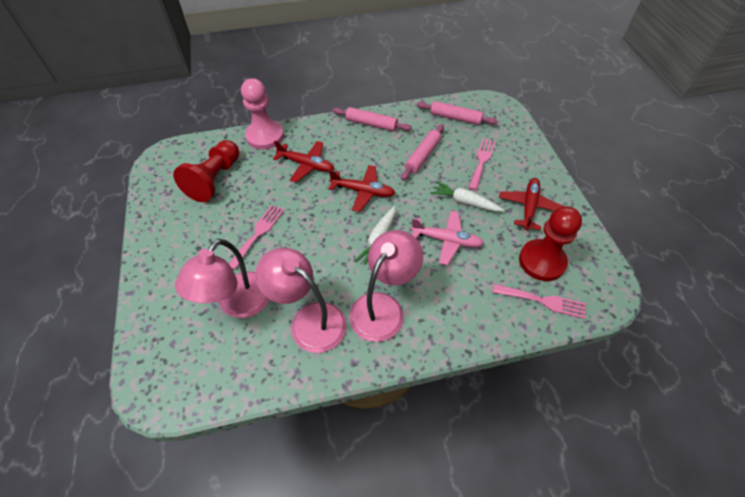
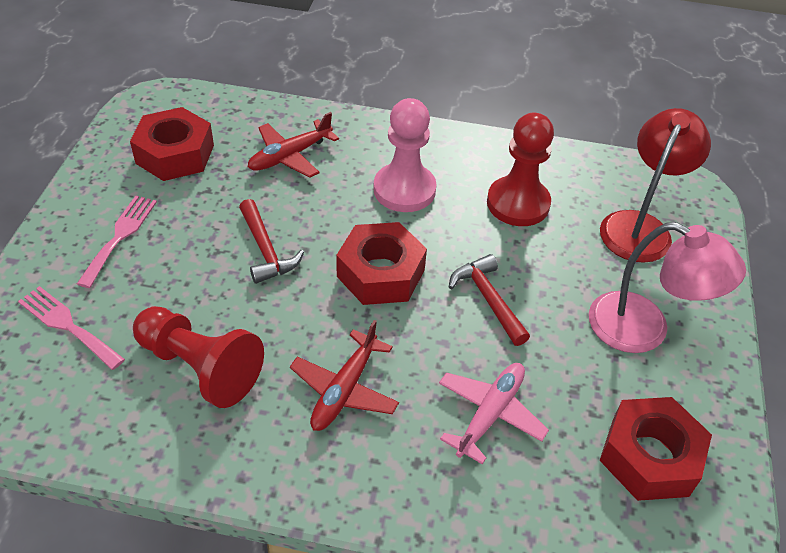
pink fork: [229,205,284,270] [468,138,496,190] [493,284,586,319] = 3 -> [18,286,125,370] [77,196,157,288] = 2
pink lamp: [175,239,269,318] [255,248,347,353] [349,230,423,342] = 3 -> [589,222,746,353] = 1
pink rolling pin: [333,107,412,131] [401,124,444,181] [417,101,498,125] = 3 -> none = 0
red hammer: none = 0 -> [239,199,304,284] [449,254,530,346] = 2
red lamp: none = 0 -> [600,108,711,263] = 1
red nut: none = 0 -> [130,107,214,181] [336,222,427,305] [599,397,712,501] = 3
red plane: [273,141,334,183] [329,165,395,212] [499,178,564,231] = 3 -> [248,112,339,177] [290,320,399,431] = 2
white carrot: [355,206,395,265] [430,181,504,212] = 2 -> none = 0

